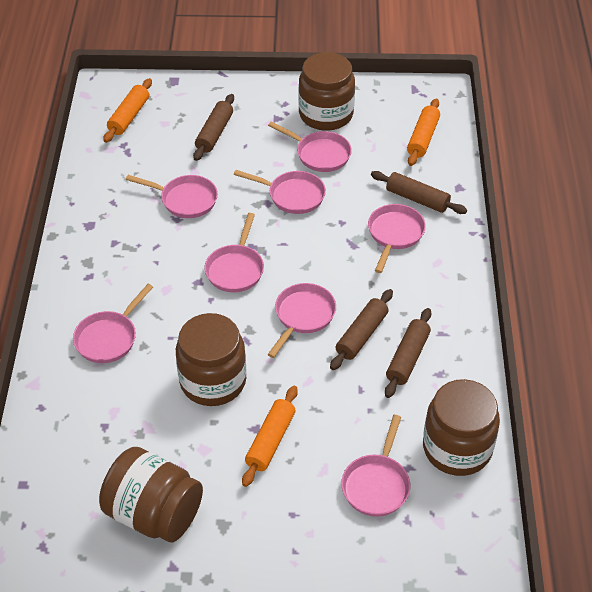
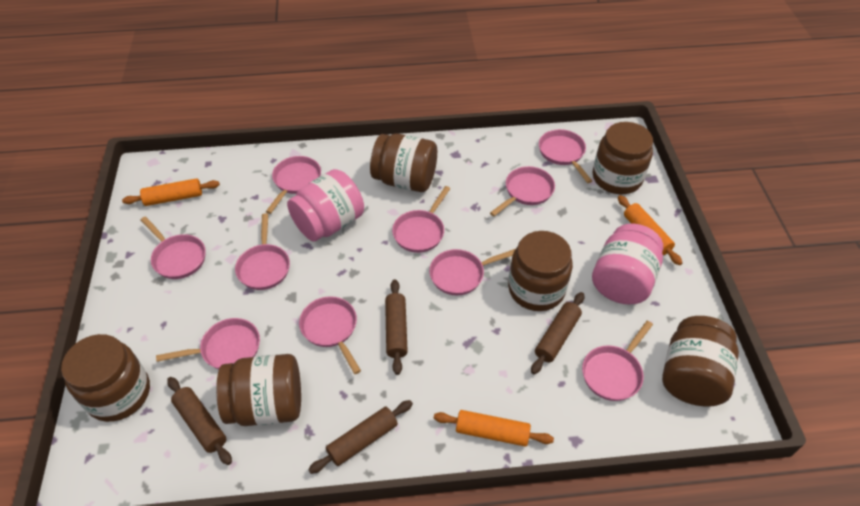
brown jar: [99,447,203,542] [176,313,246,406] [298,52,355,131] [423,379,500,476] = 4 -> [61,334,150,422] [216,354,301,426] [370,133,437,192] [508,231,573,311] [593,122,653,194] [662,316,739,407] = 6
pink jar: none = 0 -> [287,169,364,241] [592,223,663,305] = 2
pink pan: [73,284,153,363] [126,175,218,218] [205,213,264,292] [234,170,326,214] [267,283,336,358] [268,121,352,172] [341,415,410,517] [368,204,426,273] = 8 -> [141,216,206,279] [156,318,260,369] [235,213,290,290] [266,156,321,214] [299,296,361,374] [392,186,450,253] [429,249,515,295] [490,166,555,216] [539,129,592,183] [582,320,653,401] = 10

